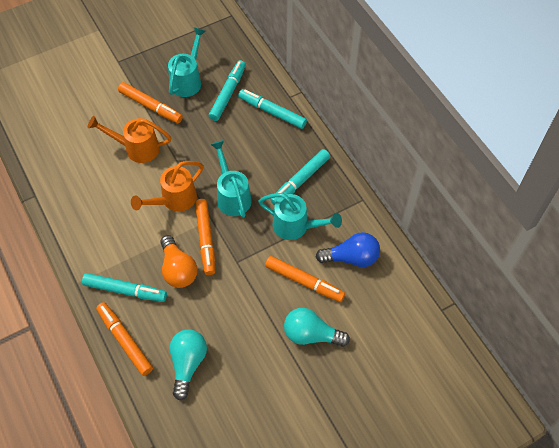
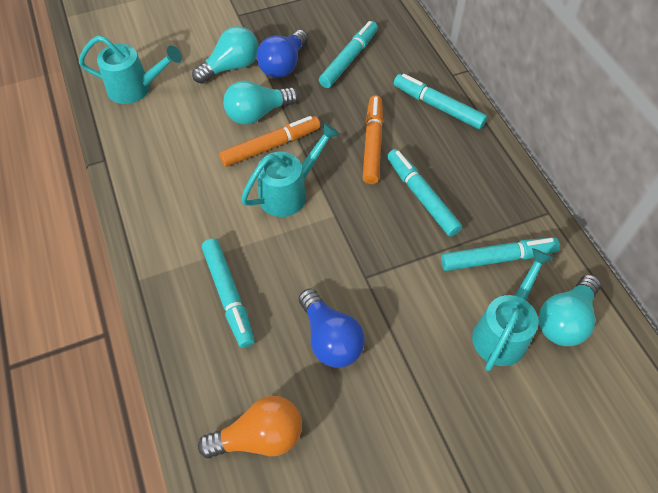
blue light bulb: [316,232,380,267] = 1 -> [257,30,308,78] [299,288,365,368] = 2
orange marker: [96,302,153,376] [118,82,183,123] [195,199,215,275] [265,256,345,302] = 4 -> [219,116,320,167] [363,95,383,184] = 2
orange watering can: [88,116,171,163] [131,161,204,212] = 2 -> none = 0
turquoise light bulb: [169,329,207,400] [284,308,350,347] = 2 -> [192,26,259,84] [223,80,299,125] [538,274,601,346] = 3
turquoise marker: [82,273,167,302] [209,60,246,121] [238,89,307,129] [271,149,330,205] = 4 -> [202,239,255,348] [319,21,378,88] [387,149,462,237] [394,74,487,129] [441,237,560,271] = 5

